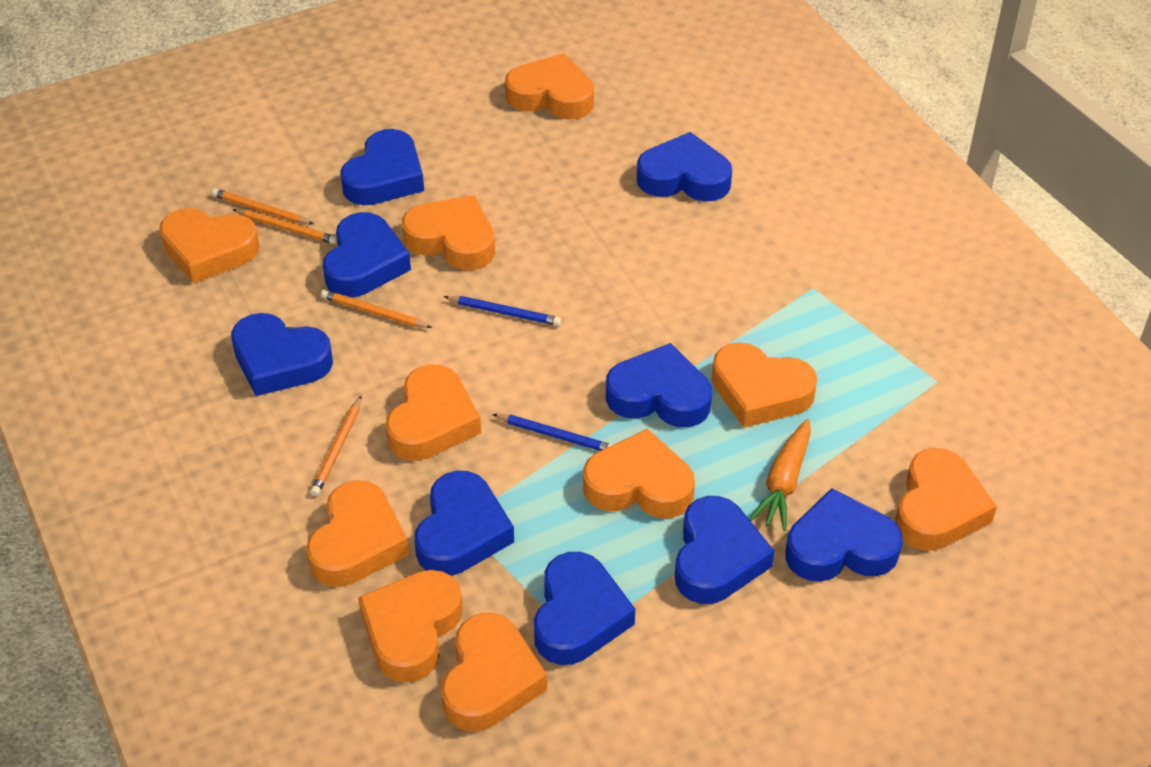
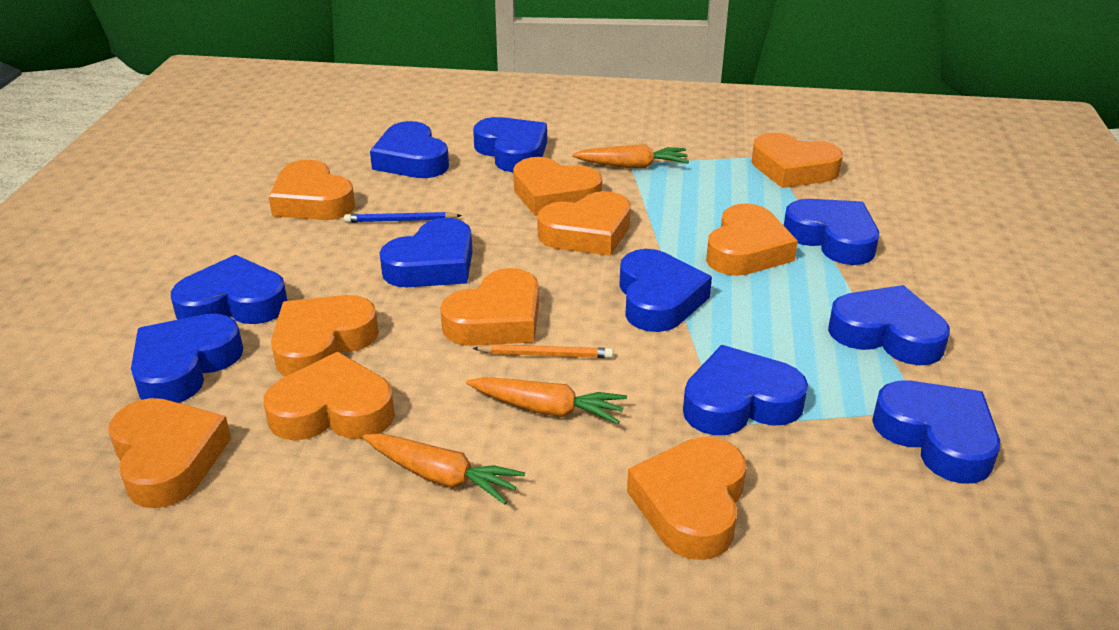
blue heart: [231,313,333,396] [323,212,411,297] [340,129,424,205] [414,471,514,576] [534,552,635,665] [606,343,712,427] [637,132,732,202] [675,496,774,604] [785,488,903,582] = 9 -> [131,314,243,403] [171,255,287,324] [370,121,449,178] [379,218,472,287] [473,117,547,172] [619,249,712,332] [683,345,808,435] [784,199,879,265] [828,285,950,365] [872,381,1000,484] = 10
blue pencil: [443,296,561,326] [492,414,612,451] = 2 -> [344,212,462,223] = 1
orange carrot: [749,419,811,531] = 1 -> [363,434,525,505] [466,377,627,424] [572,144,689,168] = 3
orange pencil: [212,188,314,224] [232,209,337,244] [310,396,362,496] [321,290,432,328] = 4 -> [472,344,613,358] = 1

